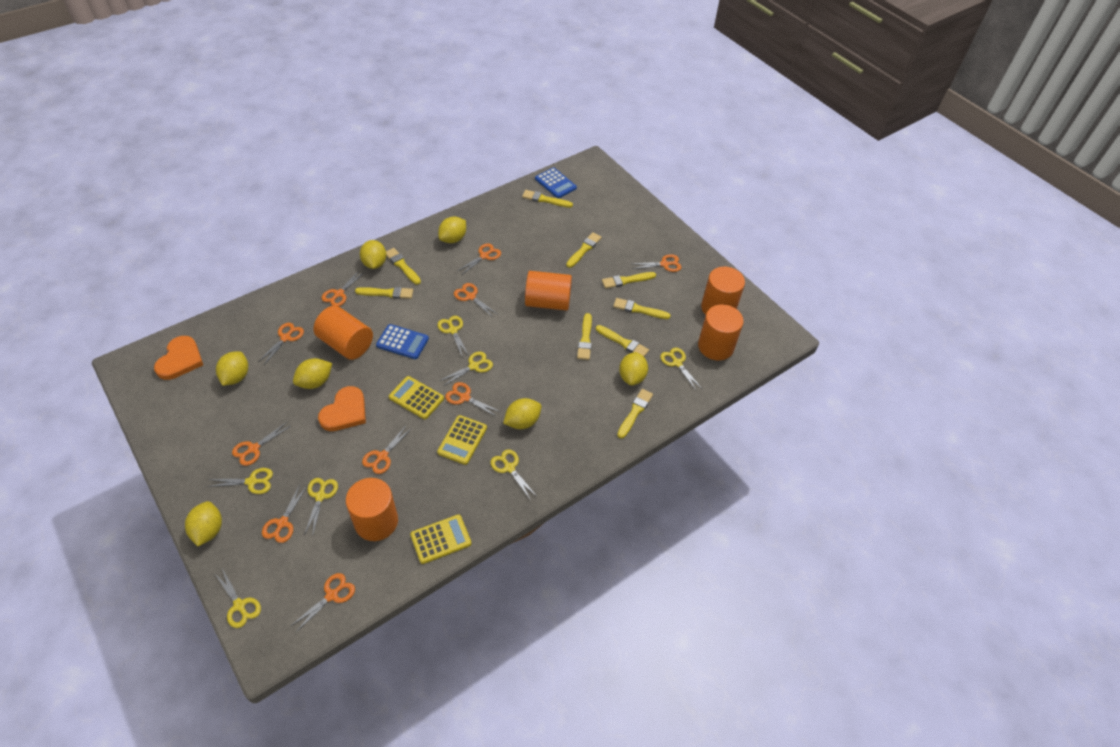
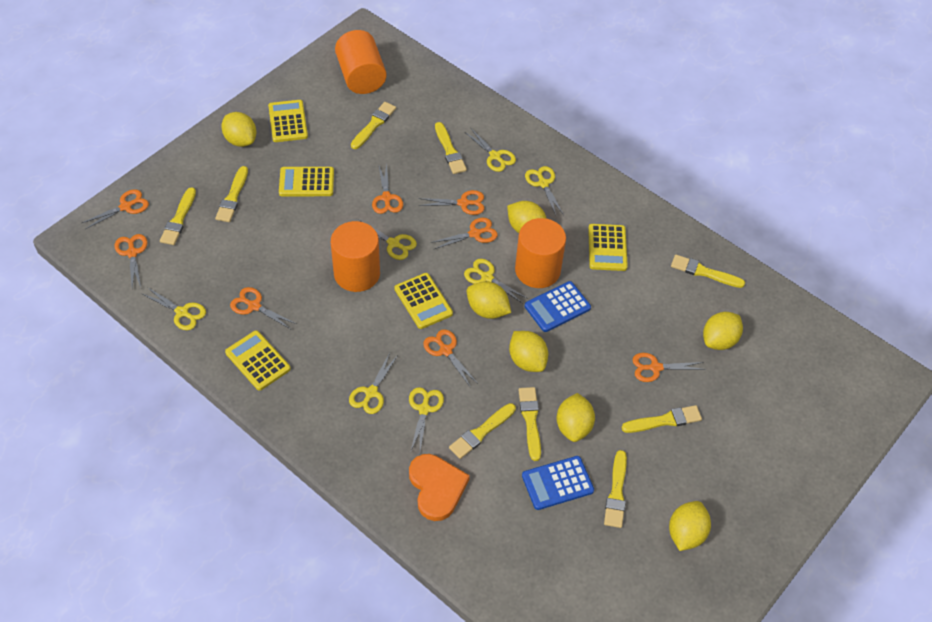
orange cylinder: [314,306,373,360] [346,478,398,541] [525,271,572,311] [698,304,744,360] [701,266,745,315] = 5 -> [331,221,380,292] [335,30,387,94] [515,218,566,288] = 3
orange heart: [154,336,203,380] [318,386,366,431] = 2 -> [409,454,470,521] = 1
orange scissors: [232,422,291,466] [258,323,304,365] [262,485,307,543] [290,573,355,632] [322,270,365,306] [362,426,412,474] [445,382,500,417] [454,283,497,317] [457,243,501,275] [632,254,681,272] = 10 -> [82,189,149,229] [115,234,147,288] [230,287,297,329] [372,163,403,214] [418,190,484,215] [423,329,477,386] [430,218,498,249] [633,353,706,382] = 8
yellow calculator: [389,376,444,419] [410,515,472,564] [437,415,487,465] = 3 -> [225,330,291,391] [268,100,308,142] [279,167,334,196] [394,273,453,329] [588,224,628,271] = 5

